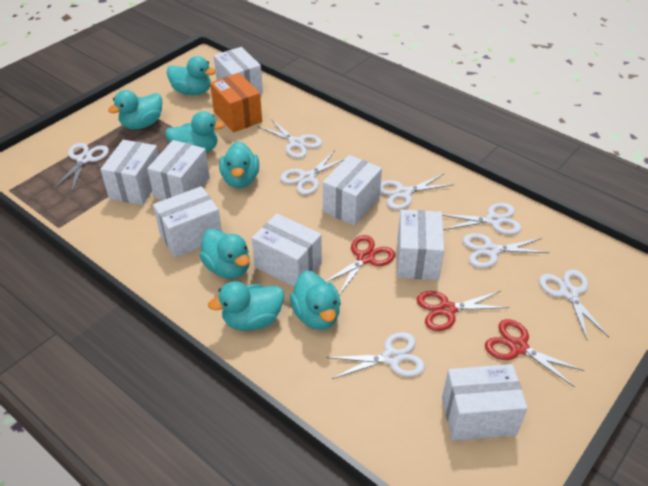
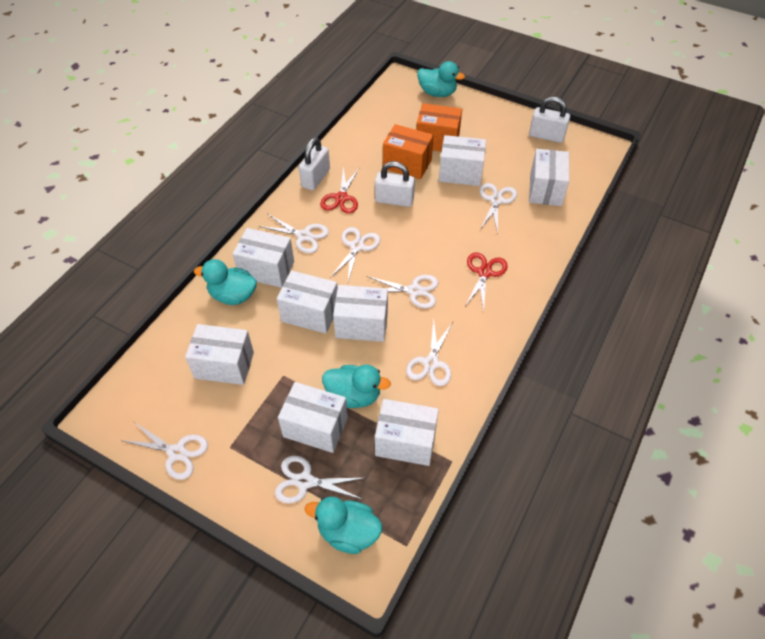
orange box: [210,73,262,132] = 1 -> [383,124,434,179] [416,103,462,152] = 2
red scissors: [325,235,395,295] [416,291,509,331] [485,319,584,387] = 3 -> [320,166,360,214] [464,252,508,313] = 2
turquoise duck: [108,90,162,129] [165,111,225,153] [166,56,216,95] [199,229,250,279] [208,281,284,331] [219,141,259,188] [290,270,341,330] = 7 -> [194,259,257,305] [305,497,382,554] [322,365,391,408] [417,61,465,97] = 4
white padlock: none = 0 -> [299,137,330,191] [375,161,415,207] [529,97,570,143] = 3
white scissors: [53,143,109,192] [259,118,322,158] [280,150,346,195] [326,332,425,379] [380,174,454,210] [442,203,522,235] [463,233,549,268] [539,269,609,339] = 8 -> [121,422,208,480] [259,214,329,253] [275,456,365,503] [330,227,380,281] [367,275,438,308] [406,320,453,386] [480,183,517,234] = 7

